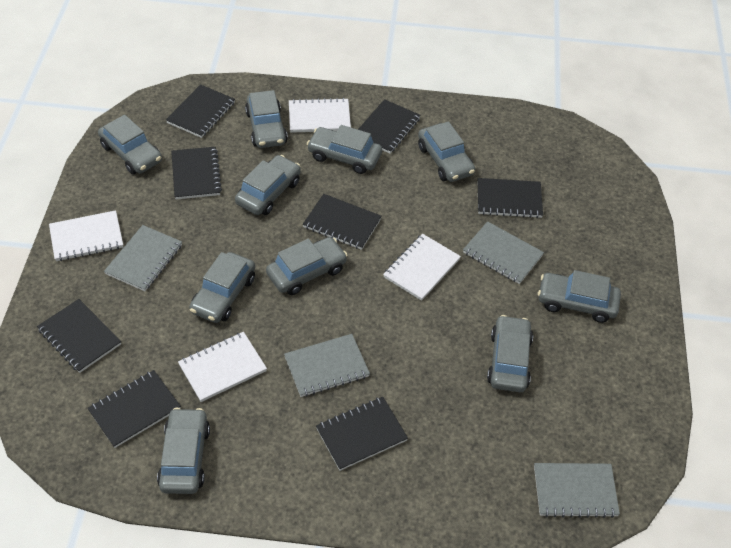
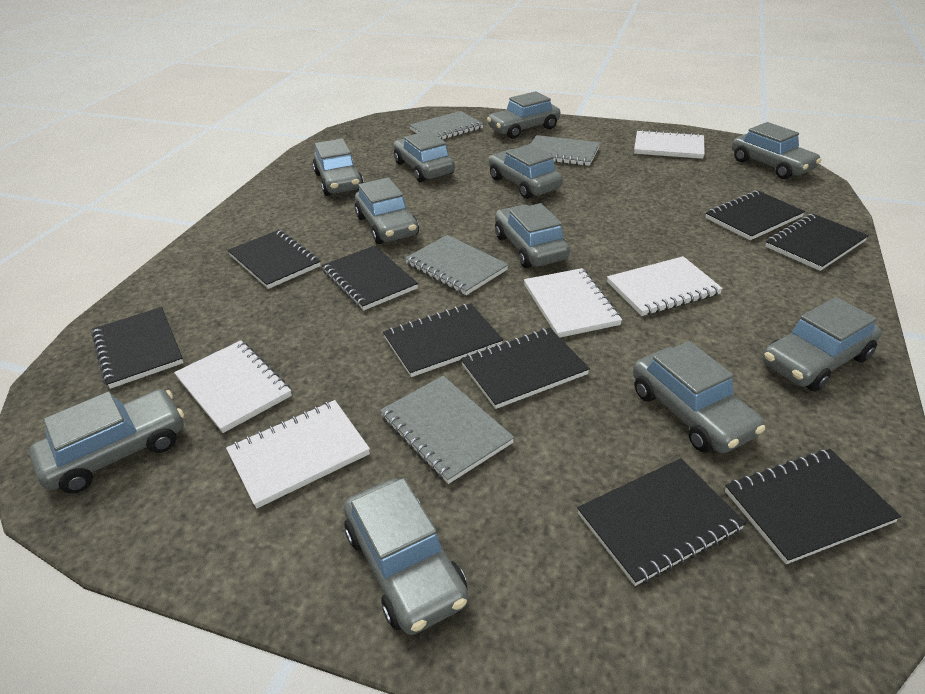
black notebook: [37,299,121,373] [88,370,181,448] [166,84,235,138] [171,147,222,199] [303,194,382,250] [316,397,408,471] [358,99,421,154] [478,178,543,218] = 8 -> [91,307,184,389] [228,230,321,289] [322,246,418,311] [383,303,503,377] [461,328,590,409] [577,458,746,586] [705,190,805,240] [725,449,901,564] [765,214,869,271] = 9
grey car: [98,115,162,174] [157,408,210,494] [190,252,255,323] [235,155,301,215] [245,90,288,148] [266,237,347,295] [307,125,382,174] [418,121,475,182] [487,315,533,392] [538,270,621,323] = 10 -> [29,389,184,494] [313,138,364,196] [344,478,468,635] [355,177,419,244] [393,131,455,182] [487,91,560,139] [489,144,563,199] [495,203,570,268] [633,341,765,453] [732,122,822,179] [763,297,882,391] = 11
white notebook: [49,210,123,261] [178,332,267,402] [289,98,351,133] [383,234,461,301] = 4 -> [174,340,292,433] [226,400,370,509] [524,268,622,338] [607,256,723,316] [634,130,705,159] = 5

